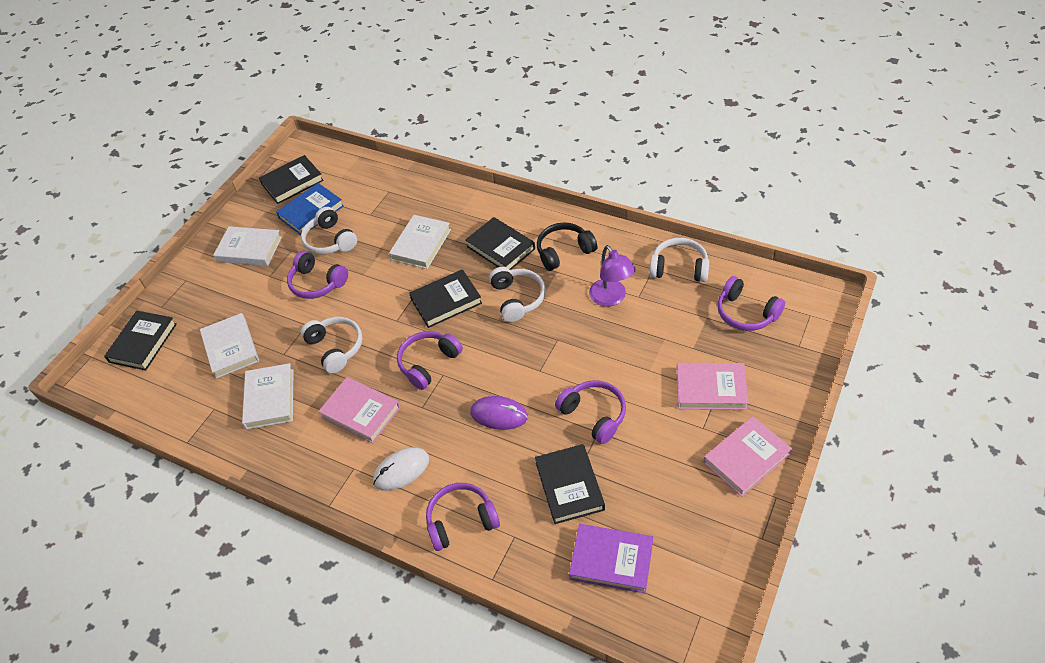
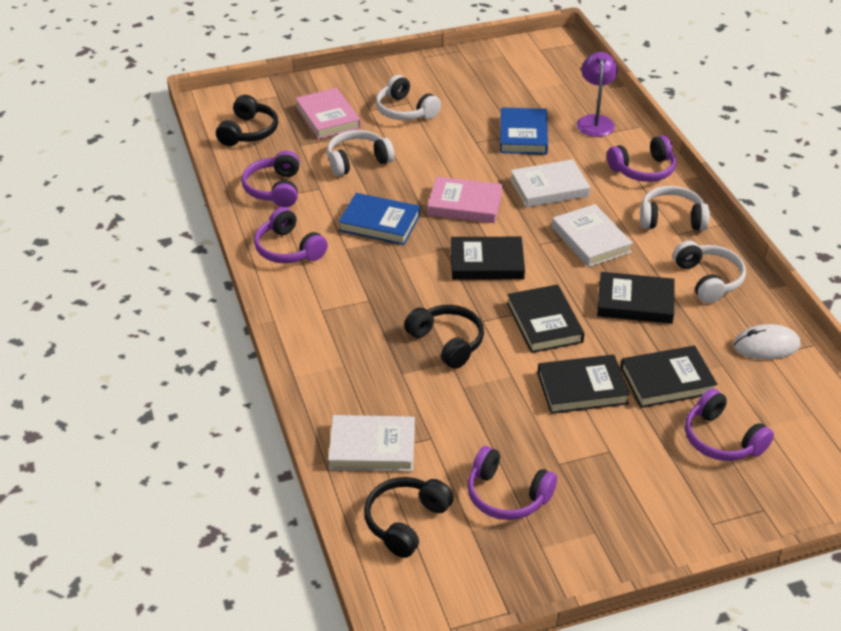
black headphones: [537,222,597,271] = 1 -> [216,95,278,146] [364,477,454,558] [404,305,484,369] = 3
blue book: [276,183,344,235] = 1 -> [338,193,420,245] [500,108,548,154] = 2
pink book: [318,377,400,444] [676,363,749,410] [703,416,792,497] = 3 -> [295,88,361,139] [427,177,503,223] = 2
purple book: [569,524,653,593] = 1 -> none = 0
purple mouse: [470,396,528,430] = 1 -> none = 0
white book: [200,313,259,379] [213,226,282,266] [242,363,294,429] [389,215,451,269] = 4 -> [328,415,415,471] [510,159,590,208] [552,204,633,267] = 3

